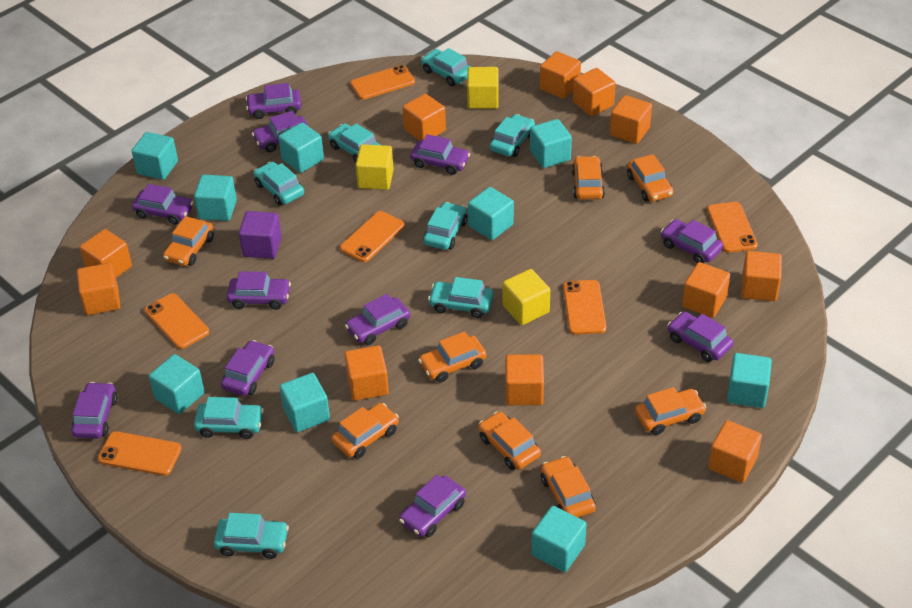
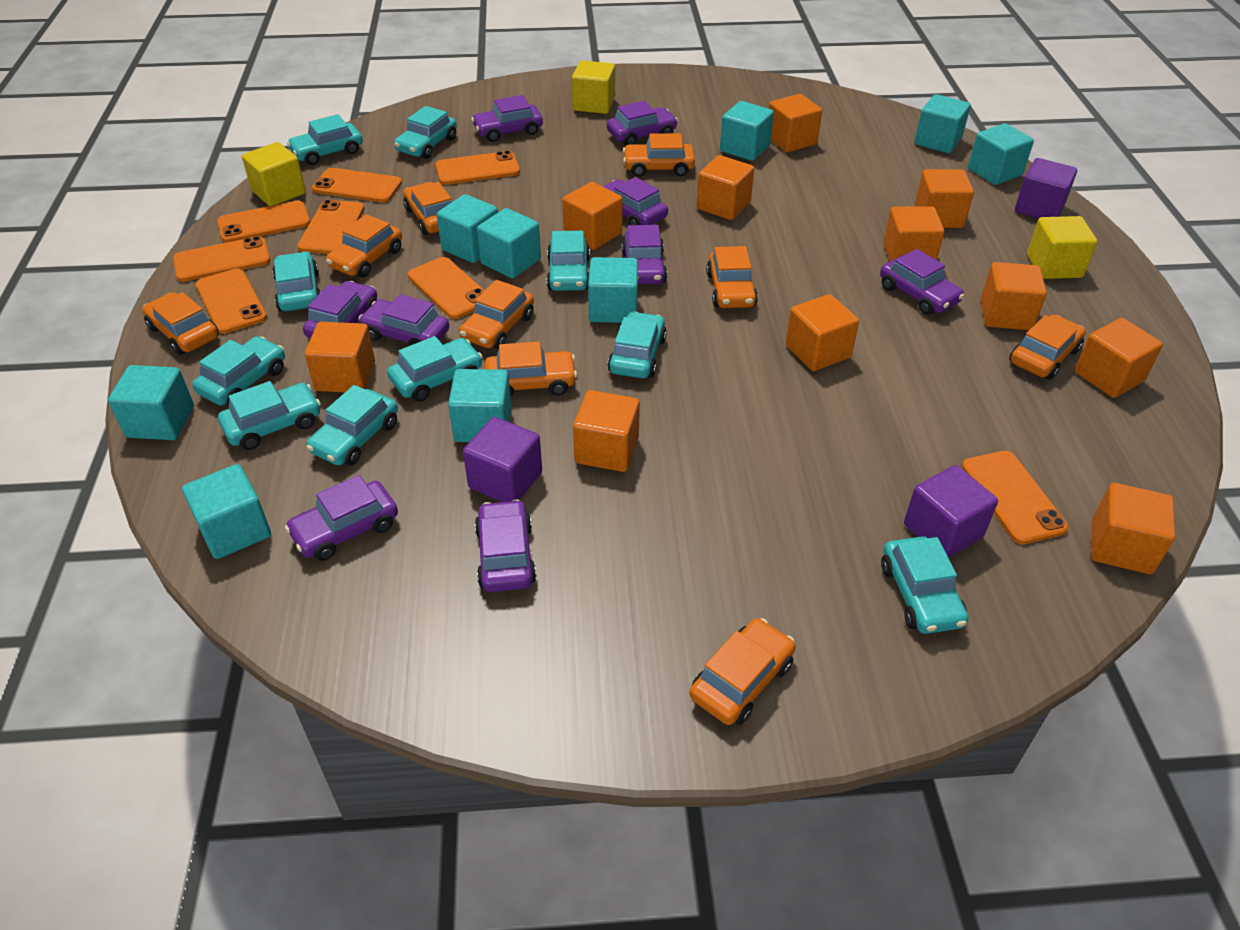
orange car: [163,216,214,266] [331,403,399,459] [418,331,486,382] [478,412,541,470] [541,456,596,518] [572,156,605,199] [627,154,673,202] [635,387,706,435] = 8 -> [142,292,219,355] [326,214,402,278] [403,182,452,235] [459,280,534,349] [485,342,577,397] [623,133,695,177] [690,618,796,725] [706,246,758,308] [1009,314,1086,380] = 9
orange phone: [98,431,182,476] [144,293,209,349] [340,211,405,262] [350,65,415,100] [563,280,606,335] [707,202,758,253] = 6 -> [173,236,270,282] [196,269,267,334] [217,201,310,243] [297,200,364,254] [312,168,402,203] [408,257,485,319] [435,150,520,185] [962,451,1069,544] = 8
purple car: [71,382,118,438] [132,184,194,225] [221,340,275,396] [227,271,291,310] [246,83,301,119] [252,111,308,152] [345,294,410,345] [399,475,466,537] [411,134,470,175] [661,219,723,263] [668,311,734,362] = 11 -> [285,475,398,561] [303,281,377,338] [358,294,449,346] [471,95,543,142] [475,499,537,592] [603,177,668,225] [607,101,678,145] [621,225,667,284] [880,249,964,315] = 9
purple cube: [239,211,282,259] = 1 -> [463,417,542,502] [904,465,998,558] [1015,158,1077,219] = 3
turquoise car: [194,397,264,439] [214,513,289,559] [253,162,304,205] [328,123,380,162] [421,48,470,86] [423,202,468,250] [428,277,493,318] [489,114,535,157] = 8 -> [192,336,285,405] [218,381,321,450] [272,252,321,311] [287,114,363,165] [306,385,398,466] [387,336,483,402] [394,106,457,159] [547,231,590,291] [608,311,667,378] [881,536,968,634] = 10

